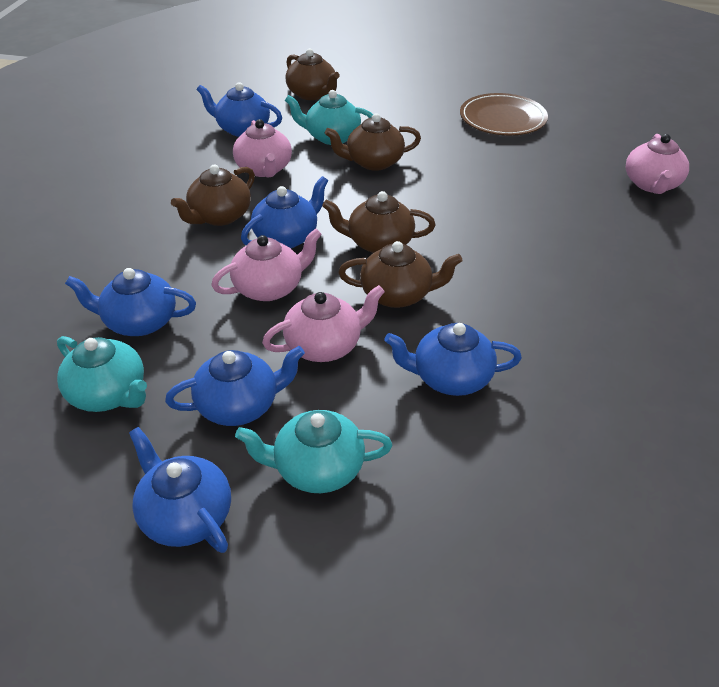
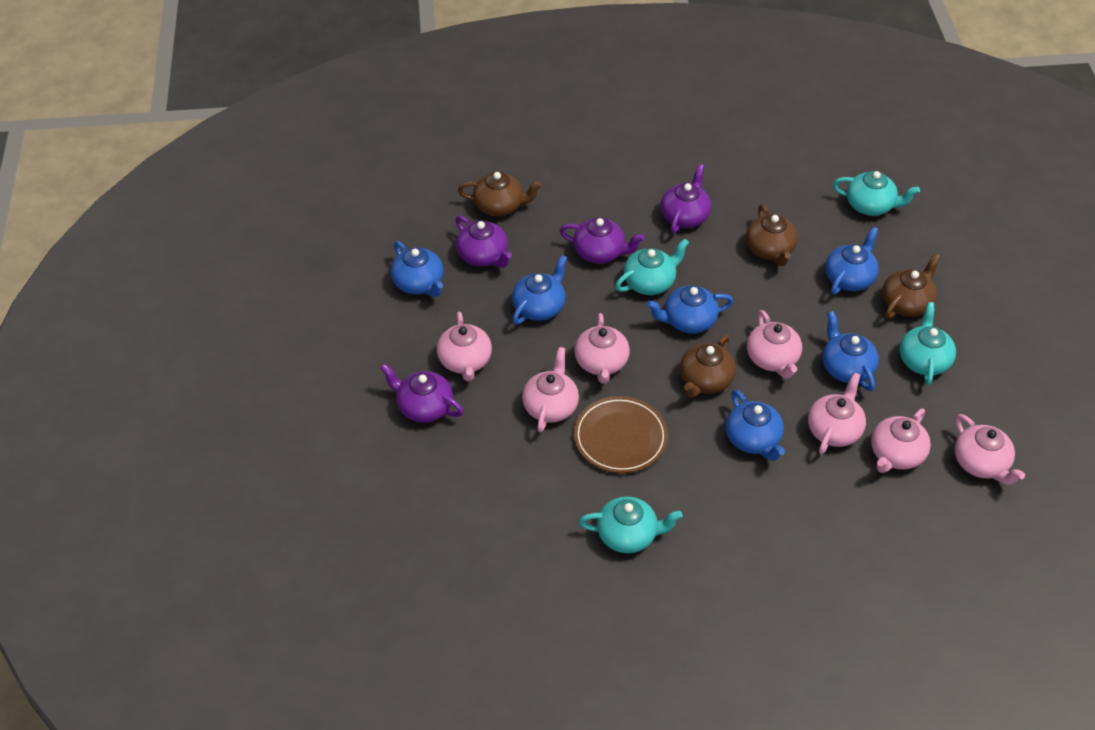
brown teapot: [171,165,255,226] [286,49,340,100] [322,191,436,253] [325,113,421,171] [338,241,463,308] = 5 -> [458,172,542,216] [680,335,736,398] [746,204,798,266] [882,253,941,318] = 4
pink teapot: [211,229,322,301] [233,119,292,177] [262,285,385,362] [626,134,689,194] = 4 -> [437,312,492,382] [522,347,579,433] [574,313,630,384] [747,310,802,379] [808,372,866,454] [871,408,931,473] [955,414,1025,485] = 7
purple teapot: none = 0 -> [380,363,464,423] [455,216,512,268] [559,218,644,264] [661,164,711,234] = 4
turquoise teapot: [57,336,147,412] [235,410,392,493] [285,90,373,145] = 3 -> [579,496,682,553] [615,239,689,295] [833,171,920,216] [899,302,956,385] = 4

